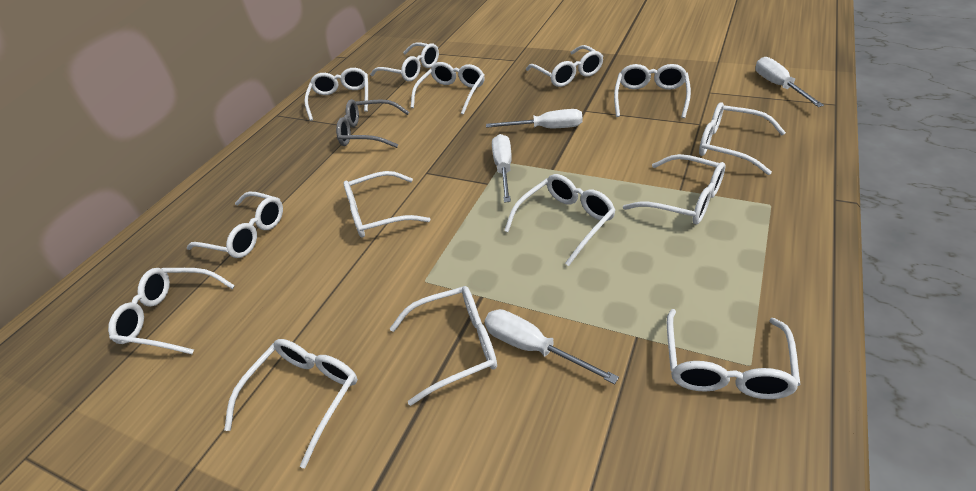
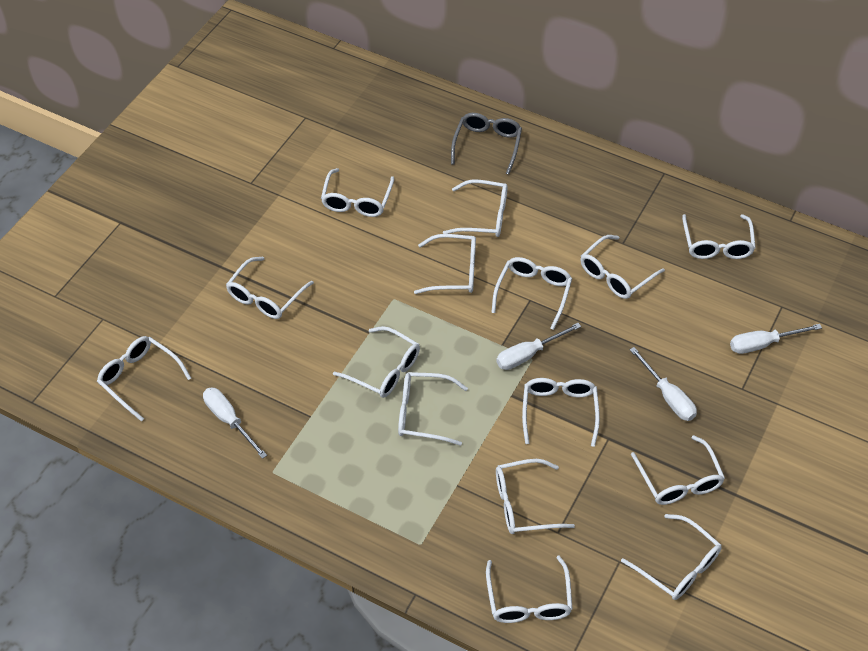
white glasses: [108,268,235,354] [187,191,283,258] [224,339,358,468] [305,68,368,121] [343,171,430,238] [370,43,439,81] [389,286,497,406] [411,62,485,115] [504,174,616,266] [526,45,604,87] [614,64,691,118] [623,154,725,224] [667,309,801,399] [699,102,786,175] = 14 -> [97,336,191,422] [226,257,314,319] [321,168,394,217] [333,326,420,398] [398,372,468,446] [414,234,476,294] [443,180,508,237] [486,556,573,623] [491,257,572,330] [496,459,575,534] [522,378,600,447] [580,235,665,299] [621,514,722,600] [631,435,725,505] [682,214,756,259] = 15

